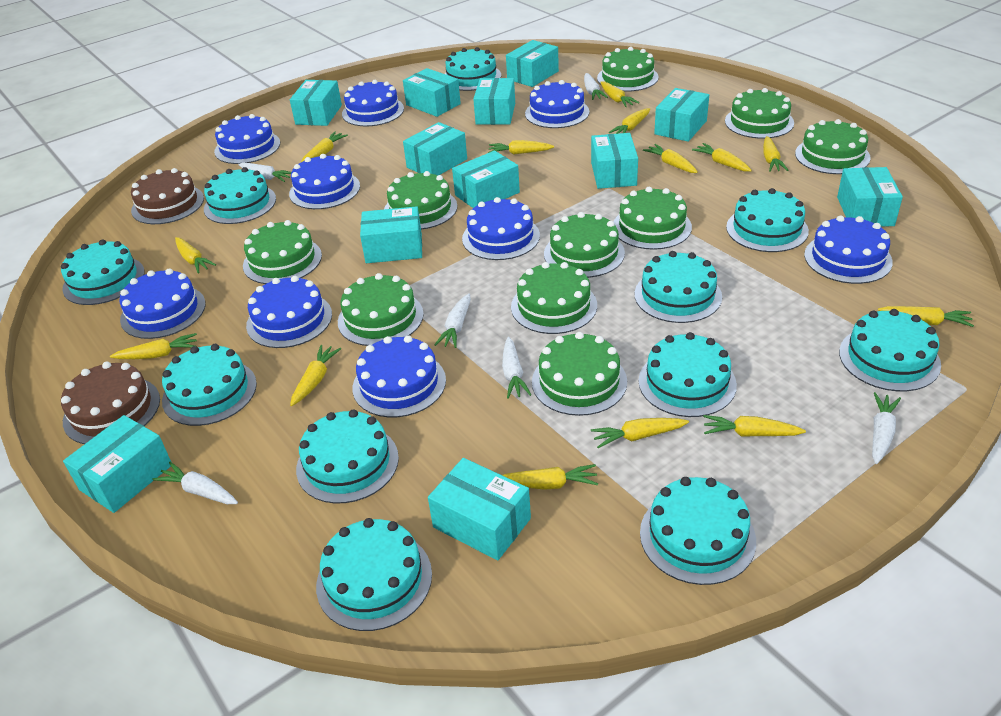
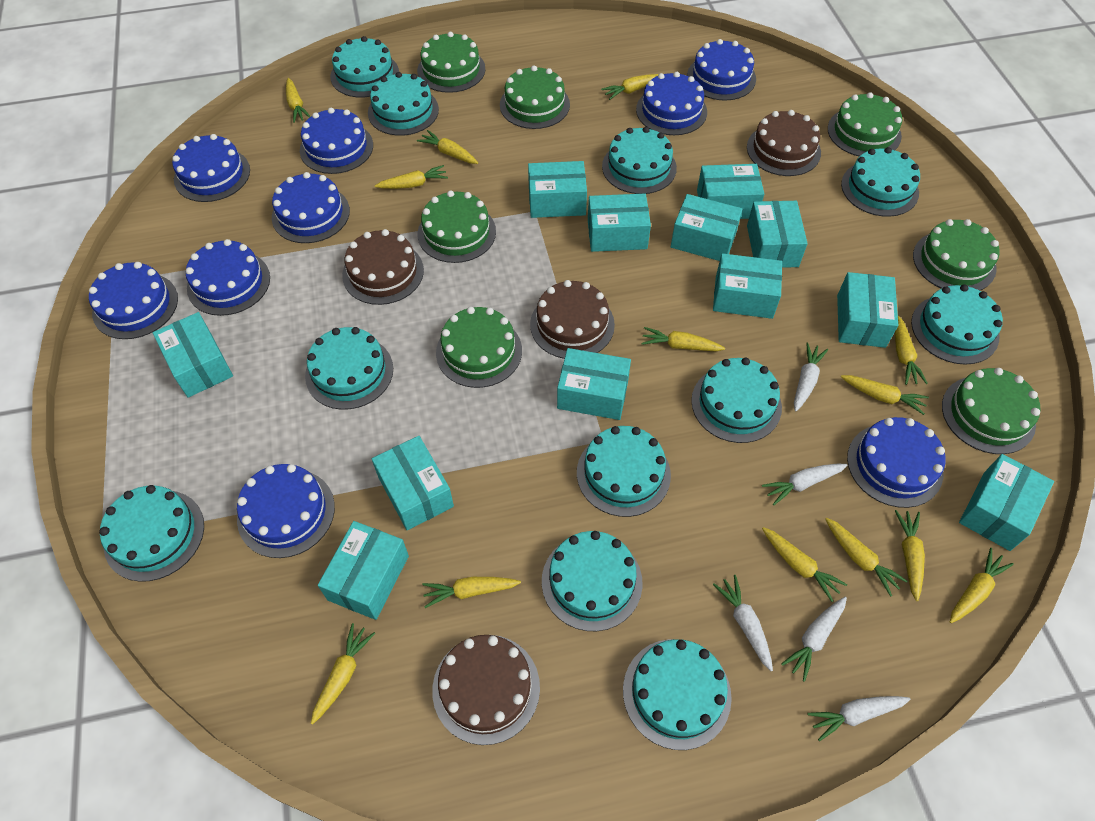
brown cake: [61,361,160,444] [131,168,204,224] = 2 -> [342,229,424,305] [432,635,540,745] [530,280,615,359] [747,110,821,176] = 4
green cake: [243,220,322,284] [338,273,424,346] [384,171,457,229] [511,262,597,334] [532,332,627,416] [544,212,625,278] [597,47,659,92] [614,187,692,250] [725,88,794,139] [795,119,871,174] = 10 -> [417,32,485,93] [418,190,496,263] [436,307,522,388] [500,65,570,129] [828,92,902,156] [913,219,1000,291] [942,368,1041,454] = 7
white carrot: [152,462,238,504] [238,163,291,182] [434,293,471,348] [502,337,532,399] [584,73,608,100] [872,392,901,464] = 6 -> [713,575,773,671] [762,464,848,505] [781,597,847,682] [794,342,828,412] [807,696,911,741] = 5
yellow carrot: [110,333,197,359] [175,237,216,274] [290,345,341,406] [301,132,348,162] [488,140,554,155] [502,464,598,490] [591,418,689,448] [600,82,639,107] [609,108,650,134] [643,144,698,173] [692,143,752,172] [703,415,806,437] [763,136,788,172] [878,306,974,327] = 14 -> [286,78,311,123] [311,623,375,725] [375,165,448,189] [417,130,478,164] [422,577,521,608] [601,74,659,100] [641,327,725,351] [762,527,847,602] [825,518,908,597] [841,375,929,415] [895,316,928,385] [895,510,925,601] [950,548,1014,623] = 13

